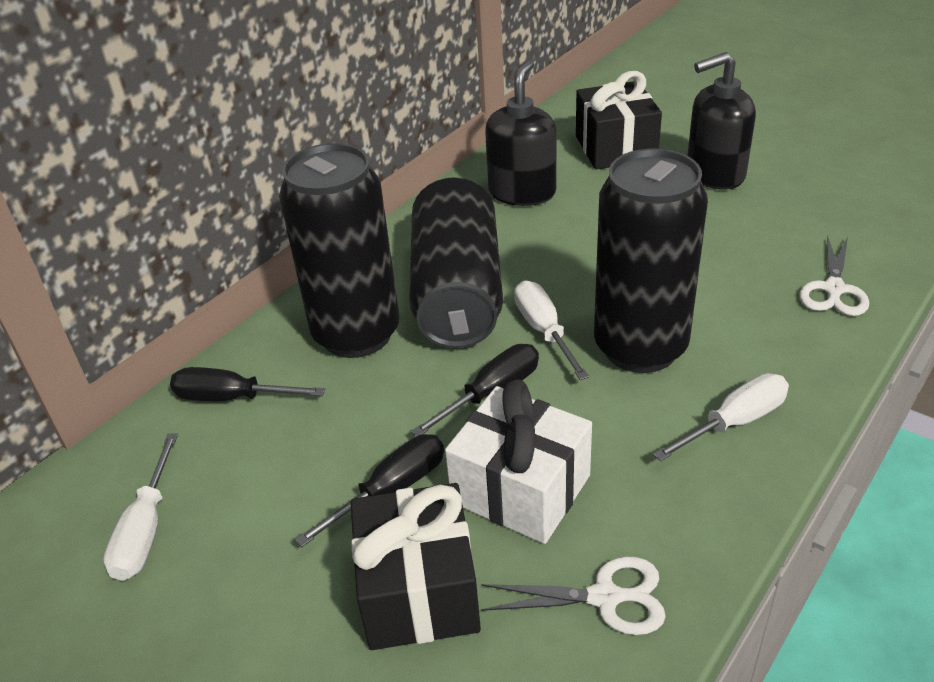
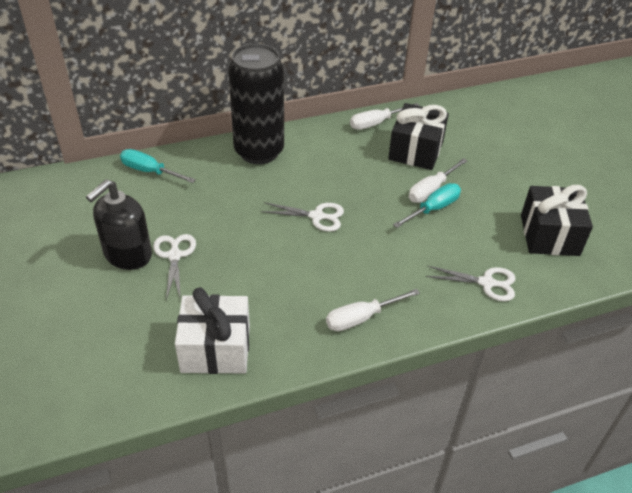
black can: [279,143,399,358] [409,177,503,348] [594,149,708,373] = 3 -> [228,43,284,164] = 1
black screwdriver: [170,367,325,401] [295,434,444,547] [411,344,539,436] = 3 -> none = 0
black soap dispenser: [485,60,557,206] [687,52,756,190] = 2 -> [86,179,152,270] = 1
turquoise screwdriver: none = 0 -> [120,149,196,183] [393,183,461,228] = 2
white scissors: [481,556,666,635] [799,235,869,316] = 2 -> [153,234,196,300] [261,202,344,232] [426,266,515,301] = 3

